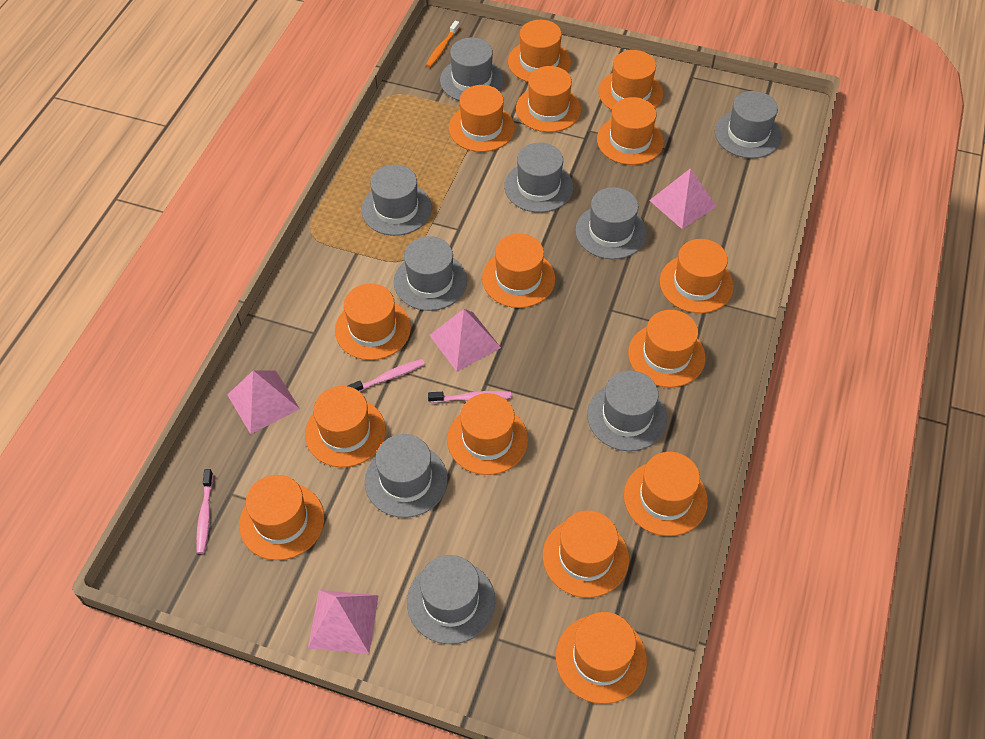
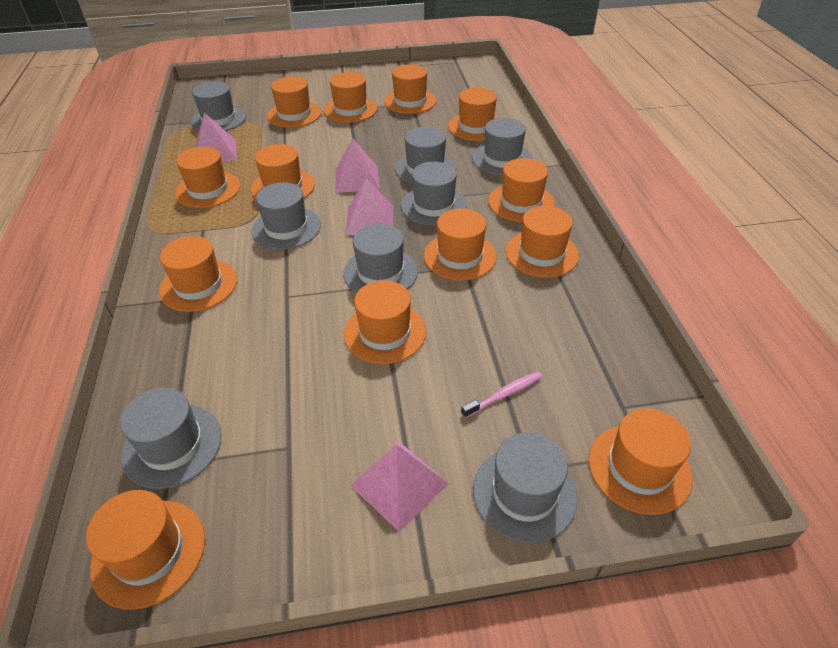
grey hat: [362,165,432,236] [365,434,448,518] [394,236,467,311] [407,555,495,644] [440,38,504,101] [504,143,573,213] [575,187,647,259] [587,371,667,451] [715,91,782,159] = 9 -> [120,388,222,489] [191,81,246,131] [252,182,321,250] [343,224,418,293] [395,127,456,184] [401,161,467,226] [472,118,533,176] [473,432,577,543] = 8
orange hat: [239,475,324,560] [305,386,386,467] [335,284,411,360] [447,393,528,475] [449,85,515,152] [482,234,555,308] [508,20,571,82] [516,66,581,132] [543,511,629,598] [556,612,647,704] [597,97,664,165] [599,50,663,110] [624,452,708,536] [628,310,705,388] [660,239,734,313] = 15 -> [86,490,205,610] [159,236,237,312] [175,147,240,208] [251,144,315,199] [267,77,321,128] [324,72,377,123] [344,280,426,364] [384,64,437,114] [424,208,497,281] [448,88,498,141] [488,158,555,222] [506,206,579,278] [589,408,693,515] = 13
orange toothbrush: [426,21,460,67] = 1 -> none = 0
pink toothbrush: [196,469,213,554] [348,359,425,392] [428,391,511,403] = 3 -> [461,371,542,418] = 1

